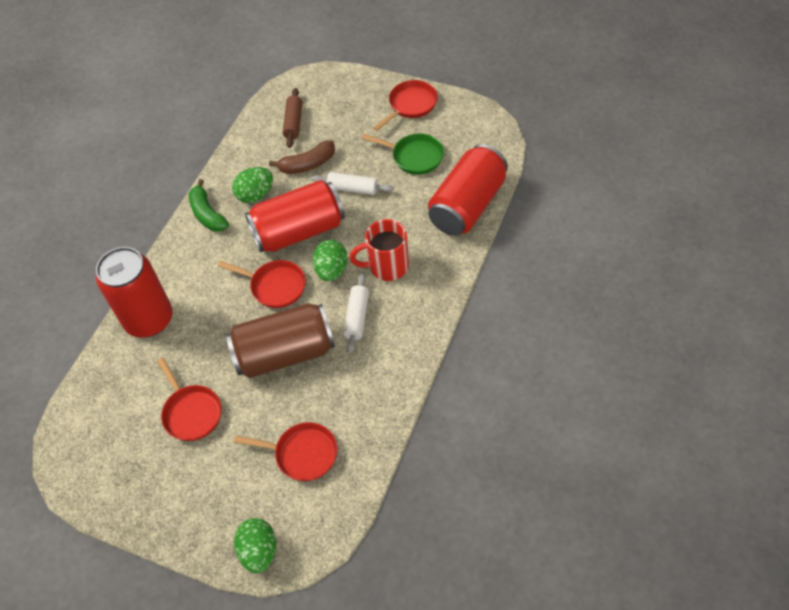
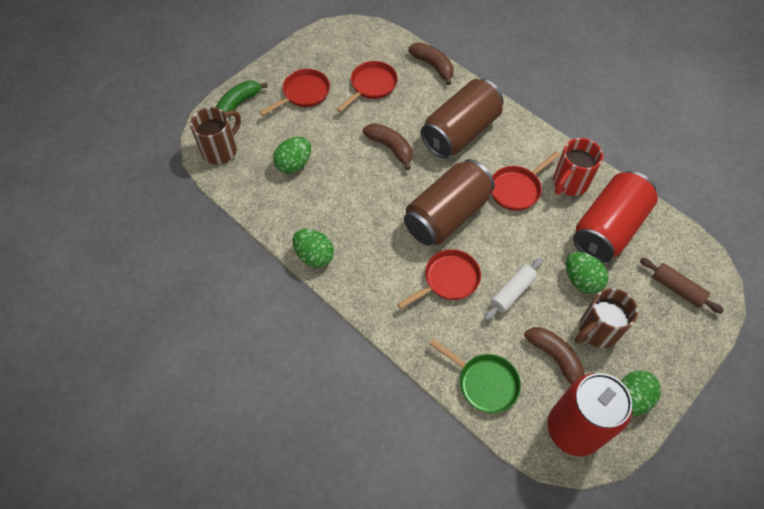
brown banana: [269,140,335,174] = 1 -> [363,123,412,170] [408,43,454,85] [524,327,585,385] = 3
brown can: [226,303,335,378] = 1 -> [404,159,495,246] [421,79,503,158] = 2
brown mug: none = 0 -> [190,107,241,165] [575,288,638,348] = 2
green egg: [232,167,273,203] [234,518,276,574] [313,240,348,282] = 3 -> [273,137,311,174] [293,229,334,268] [566,252,608,294] [621,370,661,416] = 4
red can: [96,247,172,338] [245,180,345,252] [428,144,508,236] = 3 -> [547,373,632,456] [573,171,658,263] = 2
white rolling pin: [311,172,394,195] [343,273,369,354] = 2 -> [484,258,543,321] = 1

